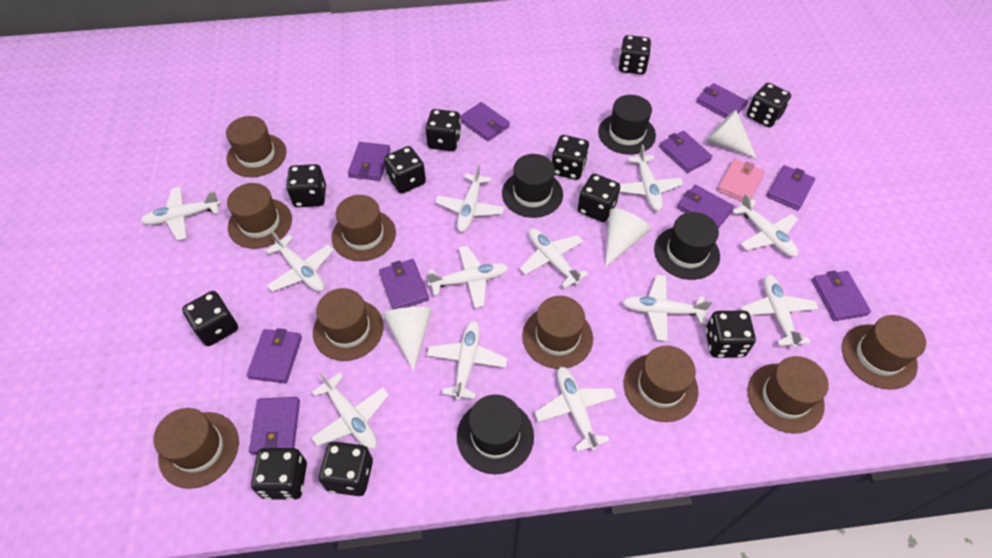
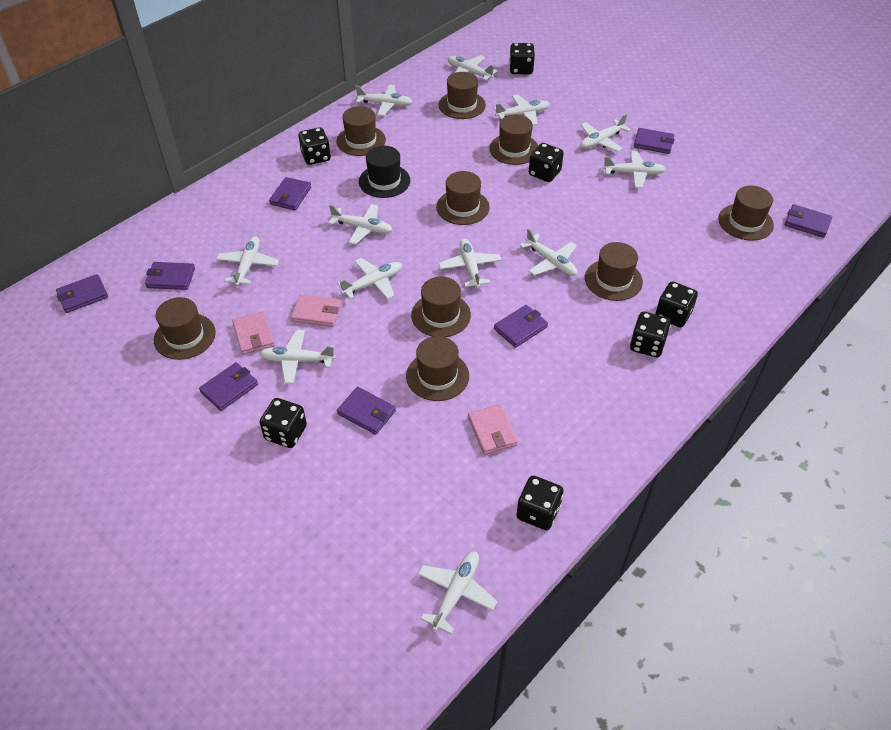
black dice: [182,291,238,346] [251,448,307,500] [286,164,326,207] [319,441,373,496] [384,146,426,194] [425,109,461,151] [552,135,589,180] [578,174,620,222] [618,35,651,74] [705,311,756,358] [747,83,791,127] = 11 -> [259,398,307,448] [298,127,331,165] [509,43,535,74] [516,476,563,530] [529,143,564,182] [630,312,671,358] [655,281,698,328] = 7
black hat: [457,394,534,474] [502,154,563,218] [598,95,656,155] [654,212,720,280] = 4 -> [359,146,410,198] = 1
pink wallet: [717,159,765,201] = 1 -> [232,311,275,355] [291,294,342,327] [468,404,518,454] = 3
purple wallet: [247,328,302,383] [249,397,300,455] [348,142,390,181] [379,259,429,309] [460,102,510,141] [659,131,712,173] [677,184,735,228] [696,83,748,118] [767,165,815,211] [812,270,871,321] = 10 -> [56,274,108,313] [145,262,195,290] [199,362,258,411] [269,177,311,210] [337,387,396,435] [494,305,548,348] [634,128,675,154] [785,204,832,238] = 8
white cone: [383,307,432,372] [605,208,651,268] [706,110,757,159] = 3 -> none = 0

